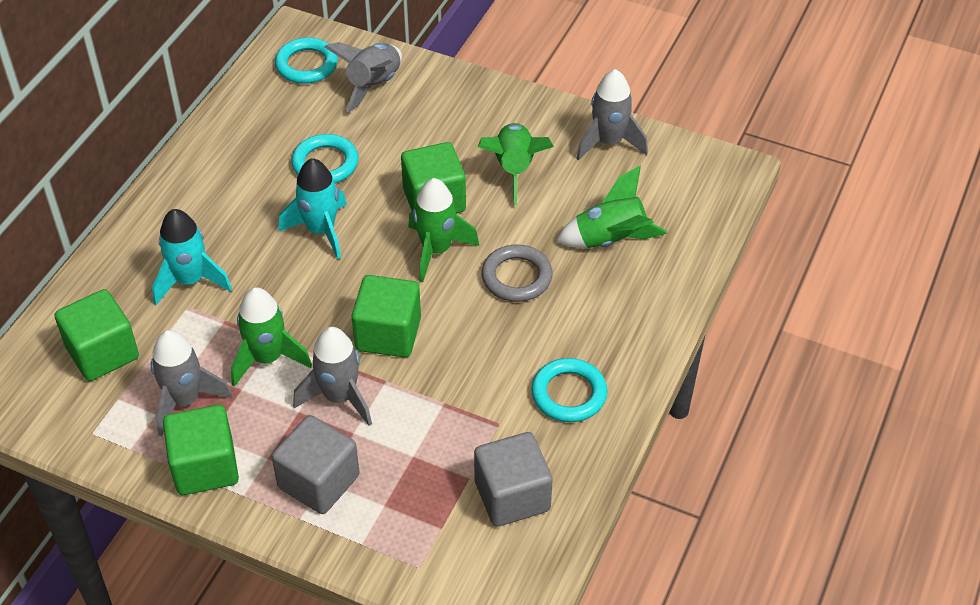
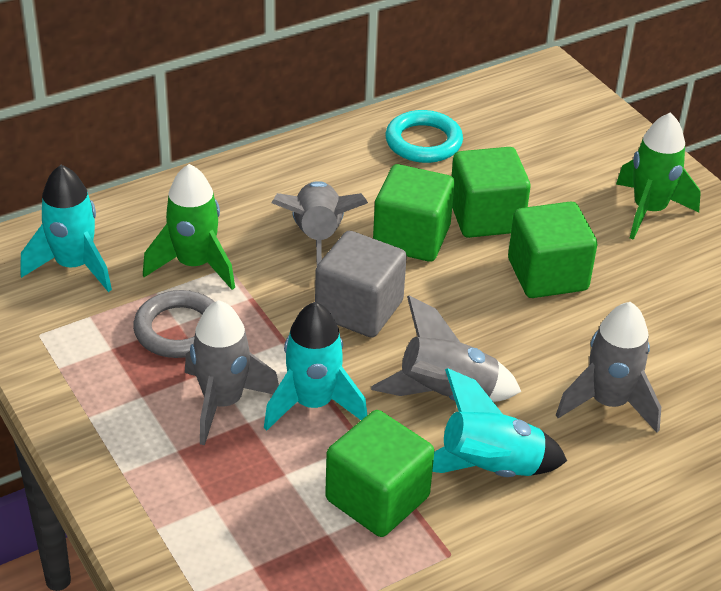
green rocket: [231,287,312,387] [409,178,479,282] [478,123,554,205] [557,166,667,248] = 4 -> [143,164,235,290] [616,113,701,240] = 2
grey cube: [272,415,360,514] [474,432,553,527] = 2 -> [315,231,407,338] = 1
turquoise ring: [275,37,338,84] [292,134,358,183] [531,358,607,422] = 3 -> [385,110,463,163] = 1
turquoise rocket: [152,209,232,305] [279,158,347,259] = 2 -> [20,165,112,292] [264,302,367,431] [432,368,567,477] = 3

